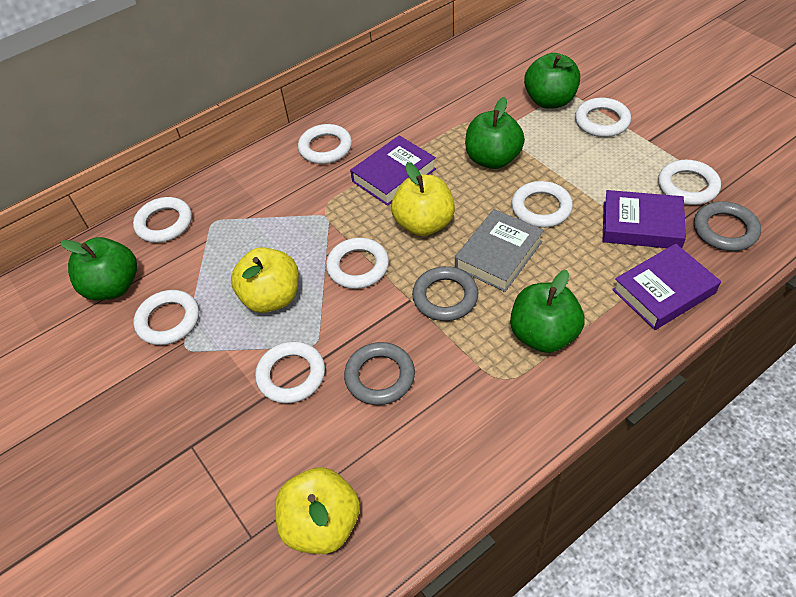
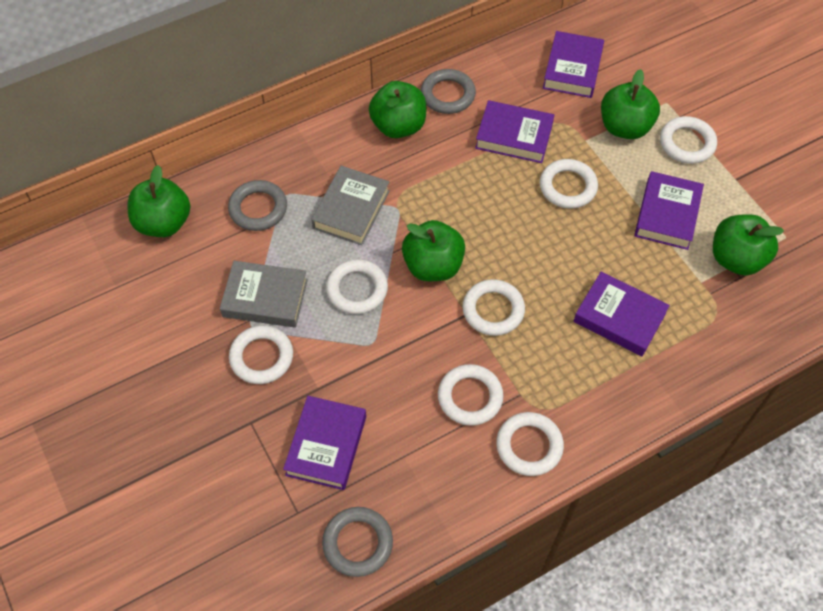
green apple: [60,237,137,300] [465,97,525,169] [510,270,585,353] [524,53,580,109] = 4 -> [128,165,190,237] [369,81,426,138] [402,220,465,281] [601,69,660,139] [713,214,784,276] = 5
grey book: [455,209,544,292] = 1 -> [220,261,308,328] [311,166,390,245] = 2
purple book: [350,135,436,206] [602,190,686,248] [612,244,721,330] = 3 -> [283,396,366,490] [475,100,554,163] [543,31,604,98] [574,272,670,356] [634,171,704,250] = 5
white ring: [133,197,192,243] [134,290,199,345] [255,341,325,404] [298,124,352,164] [326,238,389,289] [511,181,573,228] [575,98,631,137] [658,160,721,205] = 8 -> [229,325,293,384] [326,259,388,314] [438,364,504,426] [462,279,525,336] [496,412,564,476] [540,159,598,209] [660,116,717,164] = 7
yellow apple: [231,247,299,313] [275,467,360,554] [391,162,455,236] = 3 -> none = 0

